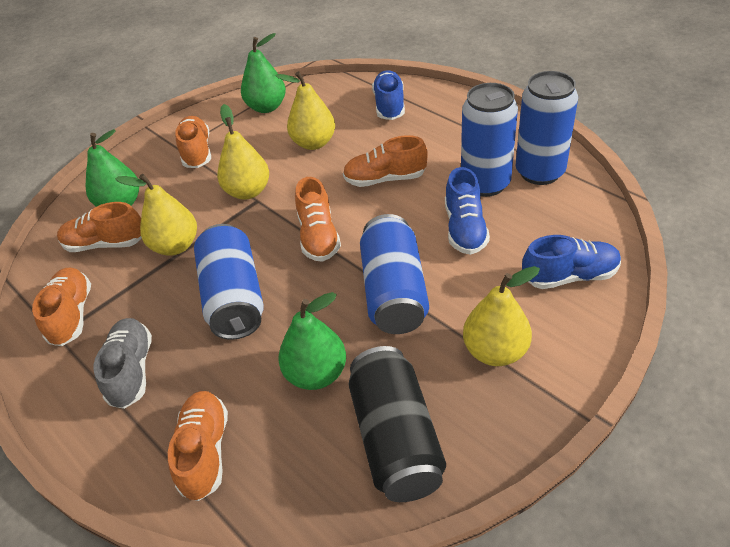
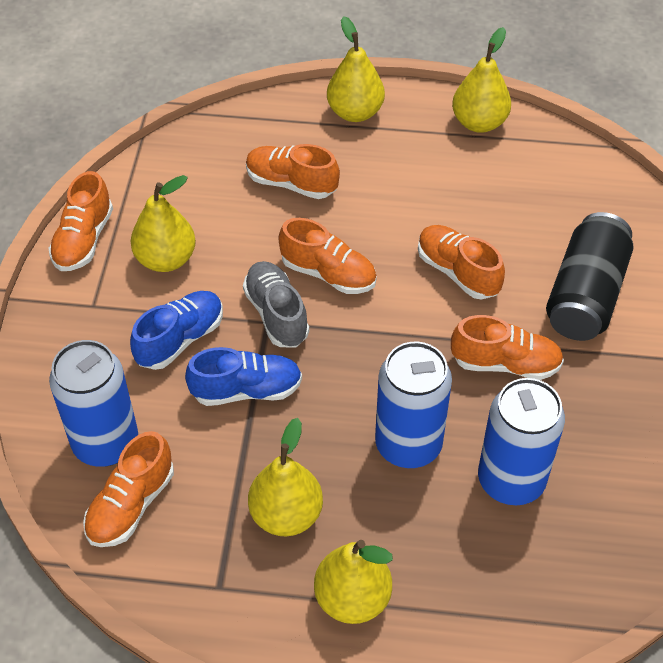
blue can: [194,224,264,340] [360,214,429,334] [461,83,518,197] [516,71,578,185] = 4 -> [49,340,138,467] [375,342,452,468] [478,378,565,505] = 3
blue shoe: [372,70,405,120] [445,167,490,255] [522,235,621,289] = 3 -> [130,291,223,370] [185,347,302,406] = 2
green pear: [86,129,139,207] [241,33,286,113] [278,292,346,390] = 3 -> none = 0
yellow pear: [115,174,197,256] [217,104,269,200] [275,71,335,150] [463,266,540,366] = 4 -> [131,175,196,272] [248,418,323,536] [314,540,393,624] [327,16,385,122] [452,27,511,133] = 5

